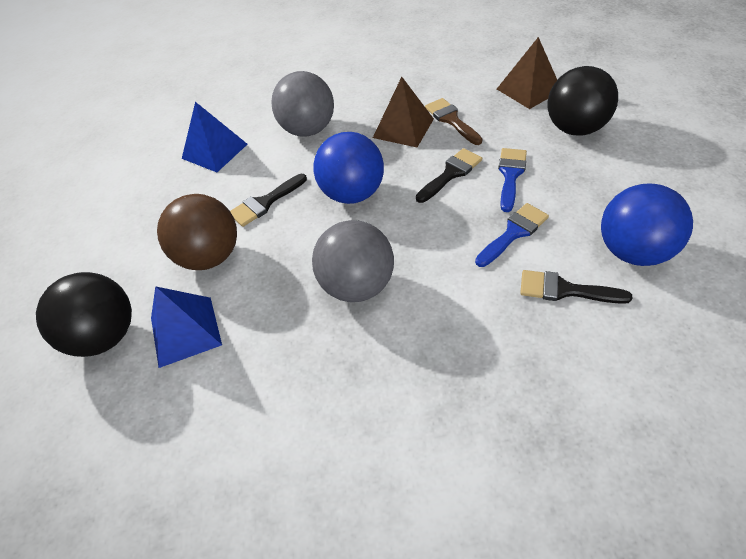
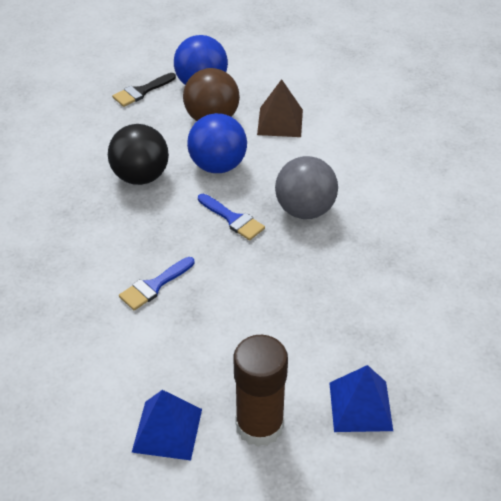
black ball: [36,272,132,357] [547,66,618,135] = 2 -> [108,124,169,185] = 1
black brush: [230,174,307,227] [416,148,482,203] [520,270,632,304] = 3 -> [112,73,176,107] = 1
brown brush: [425,98,483,145] = 1 -> none = 0
brown glue stick: none = 0 -> [233,335,288,447] = 1
brown pyramid: [373,77,434,147] [497,37,557,109] = 2 -> [257,79,303,137] = 1
grey ball: [271,71,334,136] [312,220,394,302] = 2 -> [275,156,338,219] = 1

